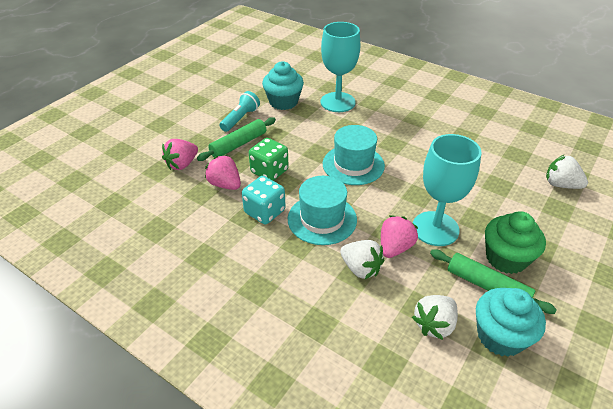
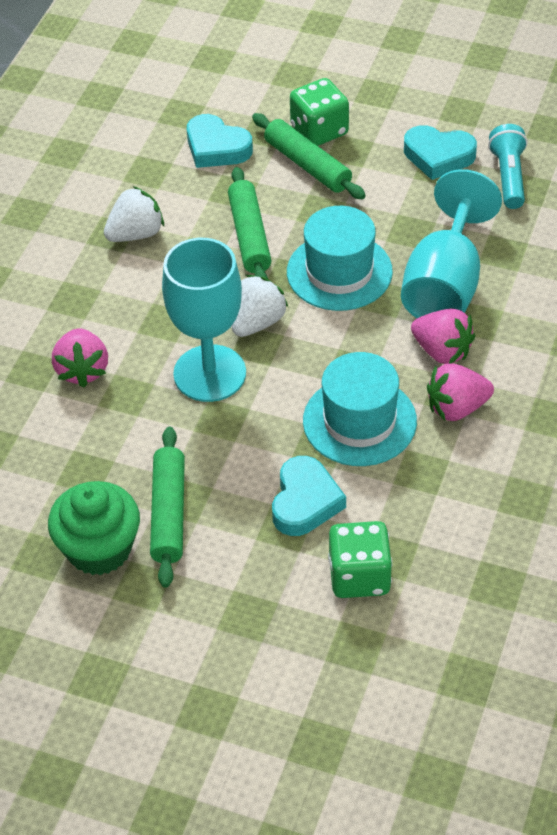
green dice: [249,138,289,181] = 1 -> [290,78,349,146] [328,521,392,598] = 2
green rolling pin: [197,117,276,161] [430,249,557,314] = 2 -> [150,427,185,588] [228,167,272,279] [252,113,366,199] = 3
turquoise cupcake: [262,61,304,110] [476,288,546,357] = 2 -> none = 0
turquoise dice: [242,176,286,224] = 1 -> none = 0
turquoise heart: none = 0 -> [187,114,253,168] [272,456,346,536] [404,125,477,180] = 3
white strawberry: [340,240,384,279] [412,295,458,340] [546,155,588,189] = 3 -> [104,186,164,242] [232,275,288,337] = 2

